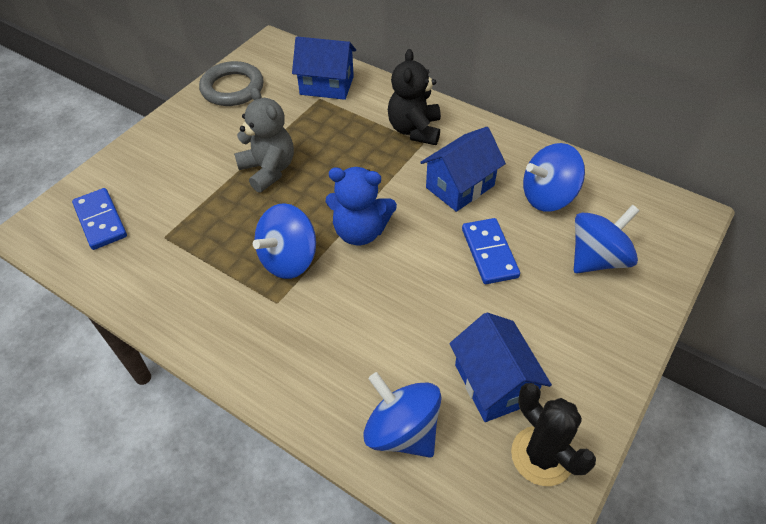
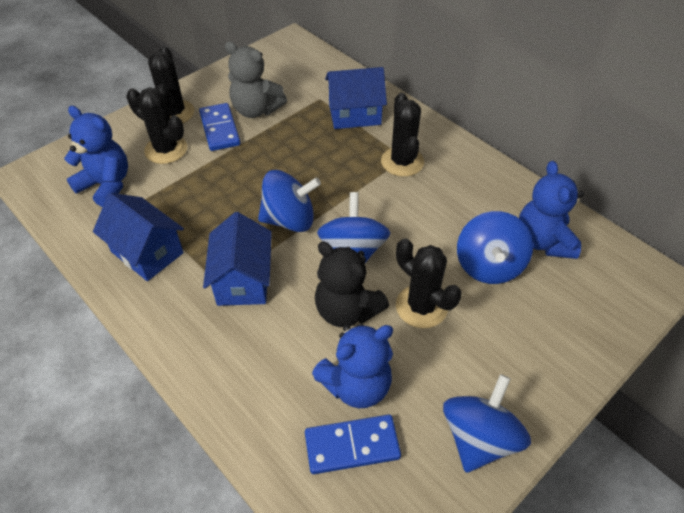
black cactus: [511,383,596,486] = 1 -> [126,87,187,164] [148,46,194,123] [381,93,424,177] [396,238,462,328] = 4
blue teddy bear: [326,167,397,245] = 1 -> [64,106,128,207] [312,324,393,408] [519,161,584,259] = 3
grey ring: [199,61,264,106] = 1 -> none = 0

